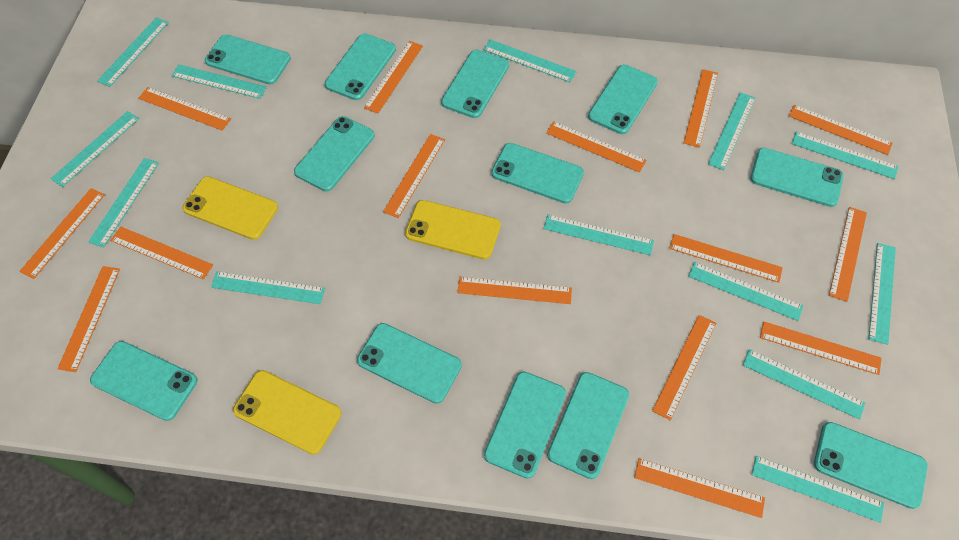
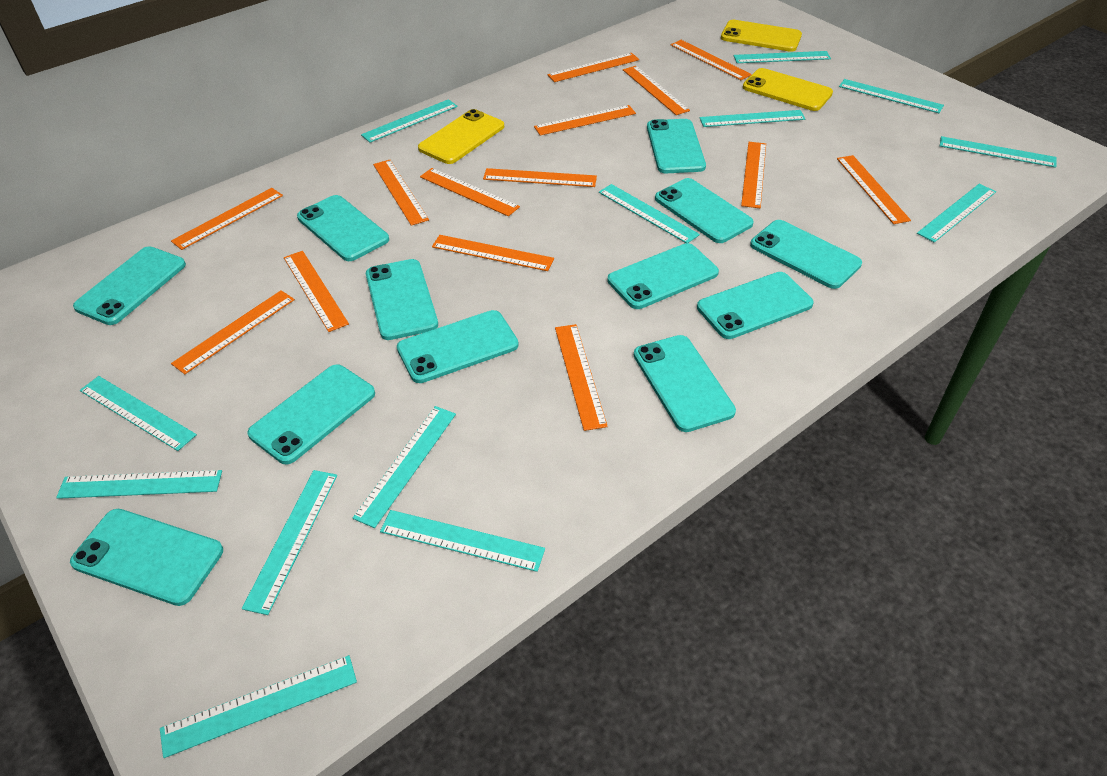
orange ruler: [19,188,105,279] [57,266,120,372] [110,227,213,279] [138,87,231,131] [364,41,423,113] [383,134,445,218] [457,277,572,304] [546,121,646,172] [634,458,765,518] [652,315,716,421] [669,234,783,283] [684,69,718,148] [760,322,882,375] [789,105,893,155] [829,207,867,302] = 15 -> [171,188,283,250] [171,290,295,374] [284,251,349,332] [373,160,429,226] [420,168,520,216] [432,235,554,271] [483,168,597,187] [534,105,636,136] [547,53,639,82] [555,324,608,431] [623,66,690,115] [671,40,752,80] [741,142,766,208] [837,155,911,224] = 14

